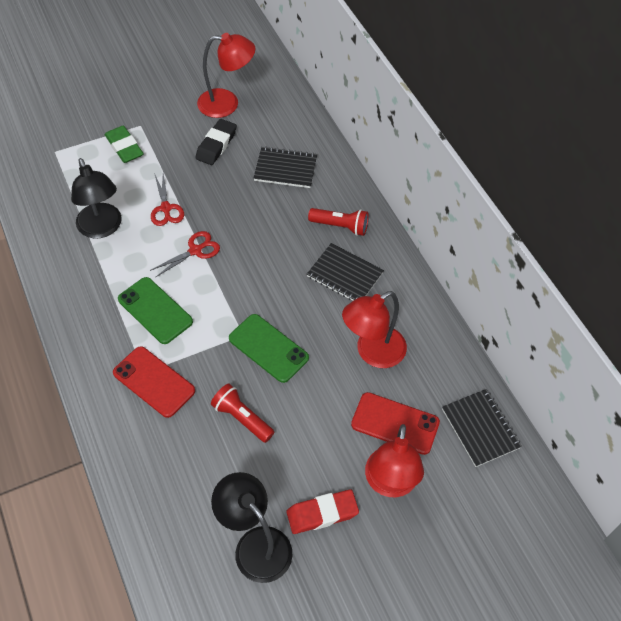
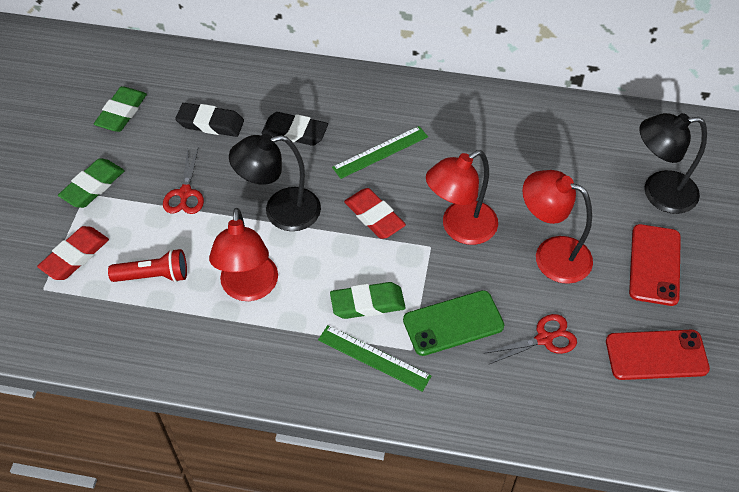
black eraser: [195,119,237,165] = 1 -> [175,103,244,137] [262,112,328,146] = 2
black notebook: [253,146,317,188] [307,243,384,301] [442,389,522,467] = 3 -> none = 0
green eraser: [105,126,144,163] = 1 -> [58,158,125,208] [94,86,147,132] [330,282,406,319] = 3
green phone: [118,277,193,344] [229,314,309,383] = 2 -> [403,290,504,356] = 1
green ruler: none = 0 -> [318,325,431,392] [332,126,428,179] = 2
red eraser: [287,489,359,534] = 1 -> [37,226,109,280] [344,188,406,239] = 2
red flashlight: [211,384,274,443] [308,208,369,236] = 2 -> [108,249,187,282] = 1

